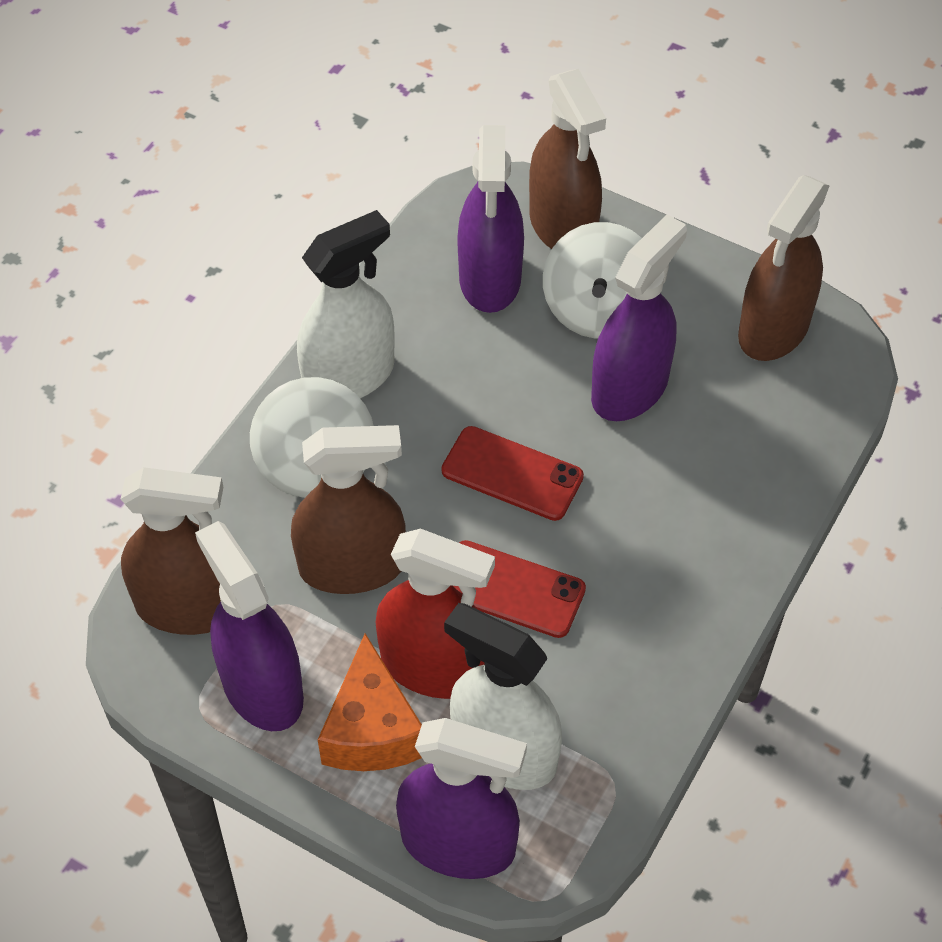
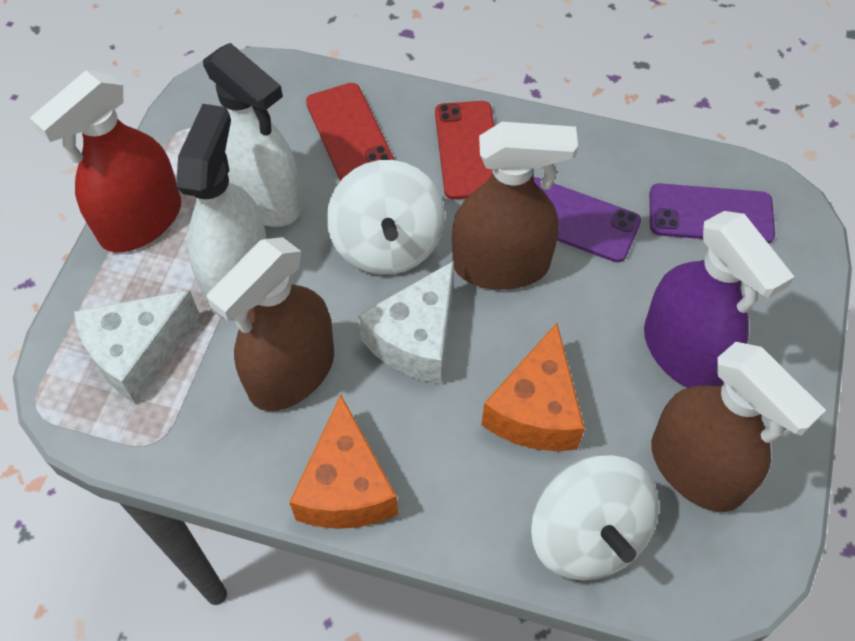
brown spray bottle: [121,467,223,635] [291,425,406,594] [529,69,606,249] [738,175,830,361] = 4 -> [207,237,334,411] [452,122,578,290] [651,342,826,512] = 3
orange cheese: [318,633,422,771] = 1 -> [289,395,398,529] [482,323,585,451] = 2
purple phone: none = 0 -> [533,177,641,262] [650,183,775,244] = 2
purple spray bottle: [195,521,304,731] [396,718,527,879] [457,125,524,313] [591,214,687,421] = 4 -> [644,211,794,388] = 1
white cheese: none = 0 -> [74,290,200,404] [358,261,454,384] = 2

